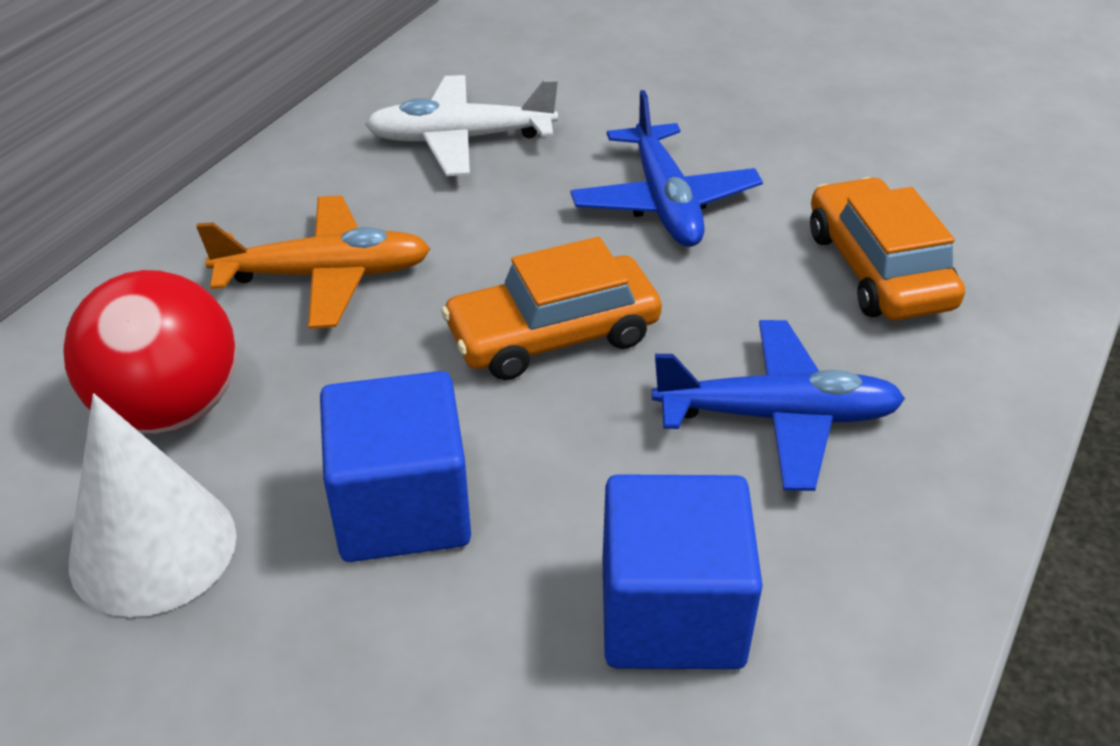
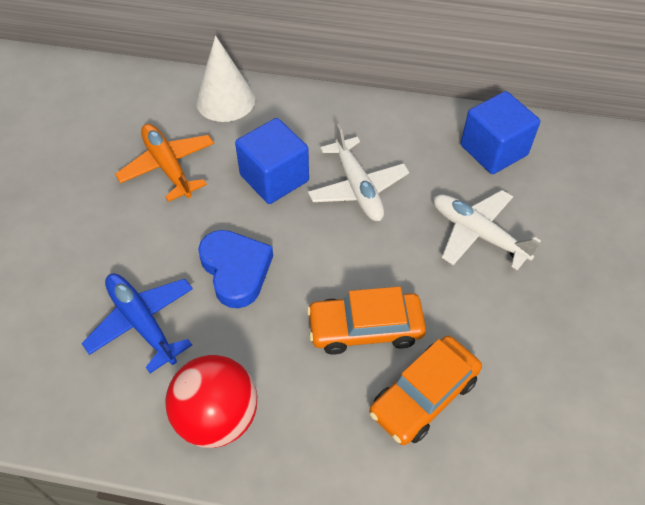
blue heart: none = 0 -> [198,230,273,308] = 1
blue plane: [570,90,763,247] [652,320,905,491] = 2 -> [81,273,193,373] = 1
white plane: [365,75,558,176] = 1 -> [308,124,409,221] [434,190,541,270] = 2

